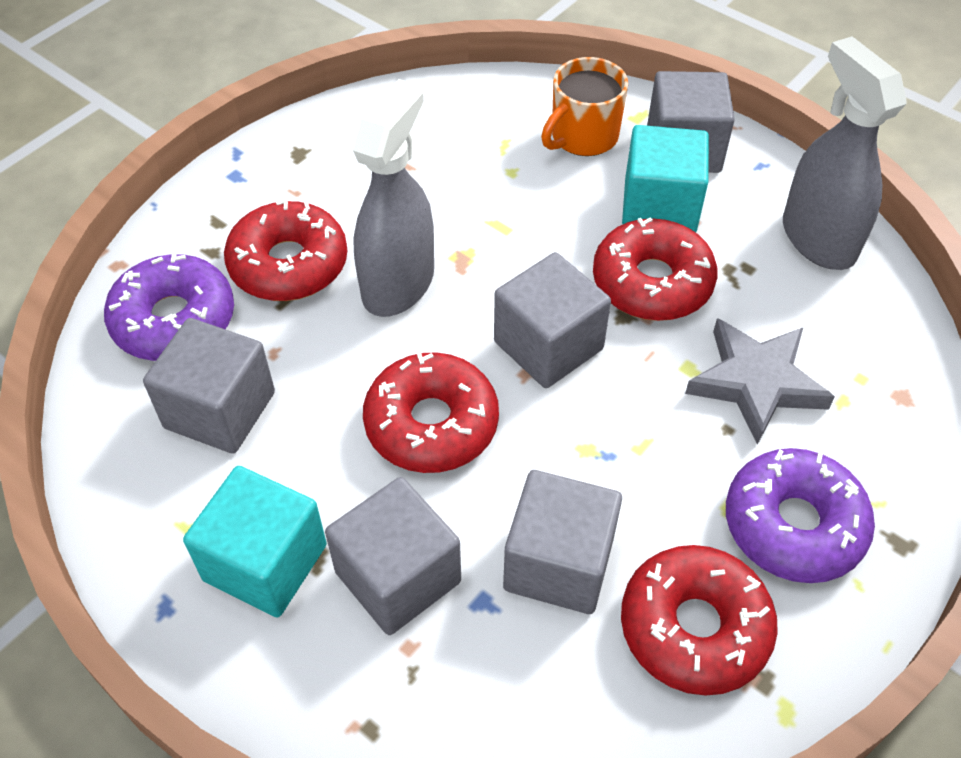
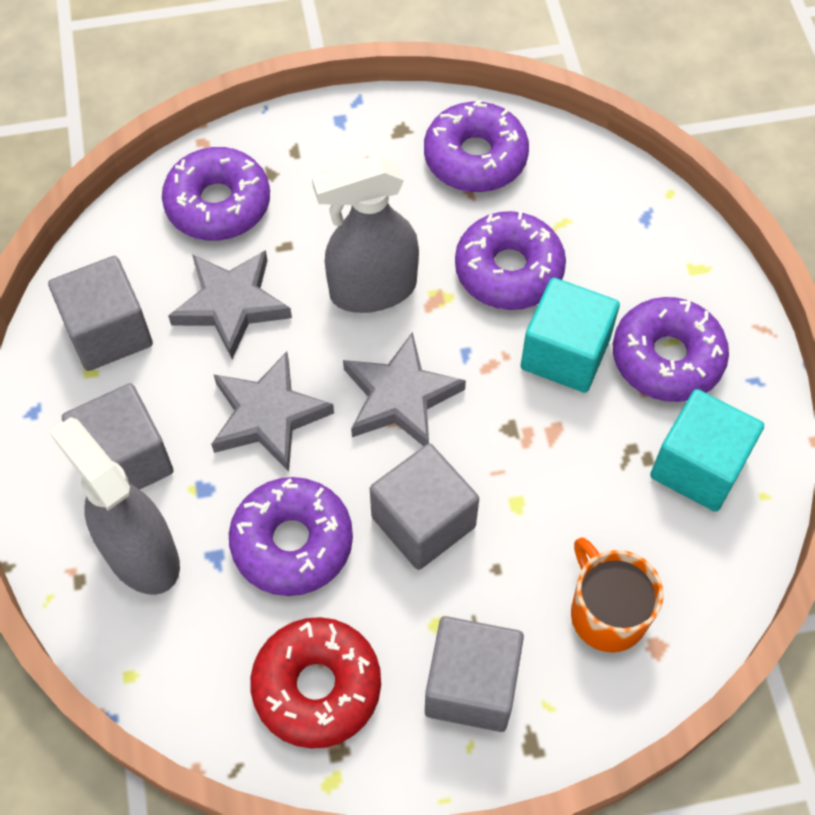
grey cube: [143,318,275,454] [325,477,461,635] [494,252,611,388] [503,470,622,614] [647,71,735,173] = 5 -> [48,256,153,371] [62,383,174,490] [370,443,479,570] [425,616,524,732] = 4
grey star: [685,318,835,445] = 1 -> [168,250,292,359] [211,351,334,472] [343,332,466,446] = 3
purple donut: [104,253,234,361] [726,448,875,583] = 2 -> [162,147,270,241] [229,477,353,596] [424,100,529,192] [455,211,566,310] [613,297,729,402] = 5
red donut: [224,199,347,301] [363,353,499,473] [593,217,717,321] [621,545,778,696] = 4 -> [250,617,381,749] = 1

